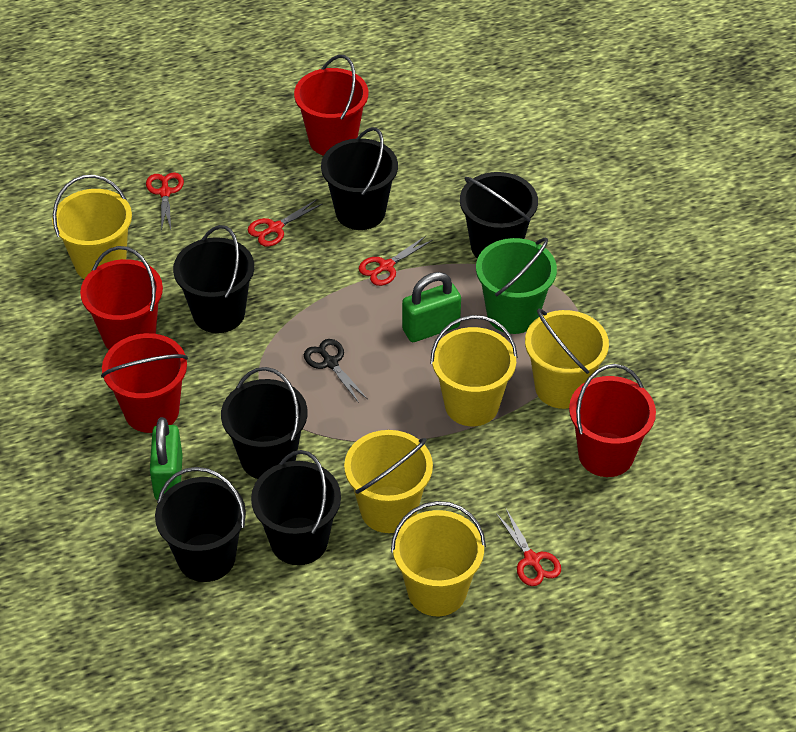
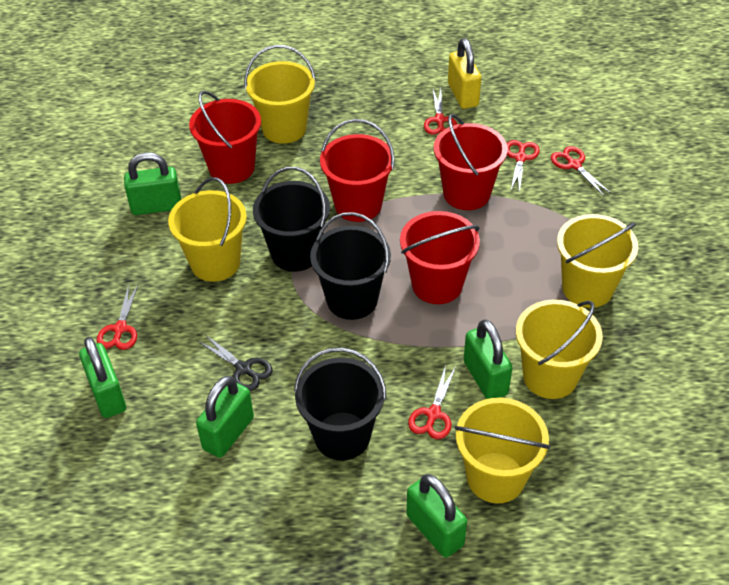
black bucket: [155,467,246,582] [173,225,254,333] [221,367,308,479] [251,450,341,565] [321,127,398,230] [460,172,538,259] = 6 -> [253,167,330,272] [294,347,386,460] [310,212,391,320] = 3
green bucket: [476,238,557,334] = 1 -> none = 0
green padlock: [150,417,183,500] [402,272,461,342] = 2 -> [79,337,126,418] [124,152,181,215] [196,376,254,458] [407,474,467,558] [464,319,512,399] = 5
red scissors: [146,172,184,231] [248,199,322,247] [359,236,433,286] [496,509,561,586] = 4 -> [96,285,138,350] [408,365,456,439] [424,89,457,135] [507,140,540,194] [551,146,611,196] = 5
yellow padlock: none = 0 -> [448,38,481,109] = 1

